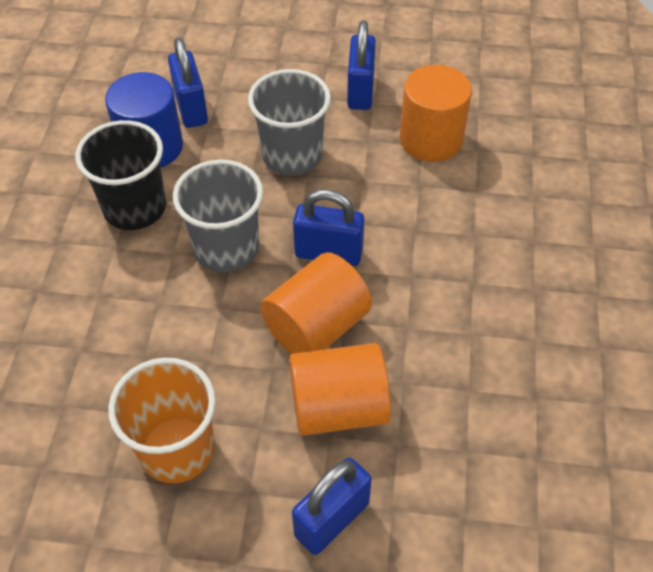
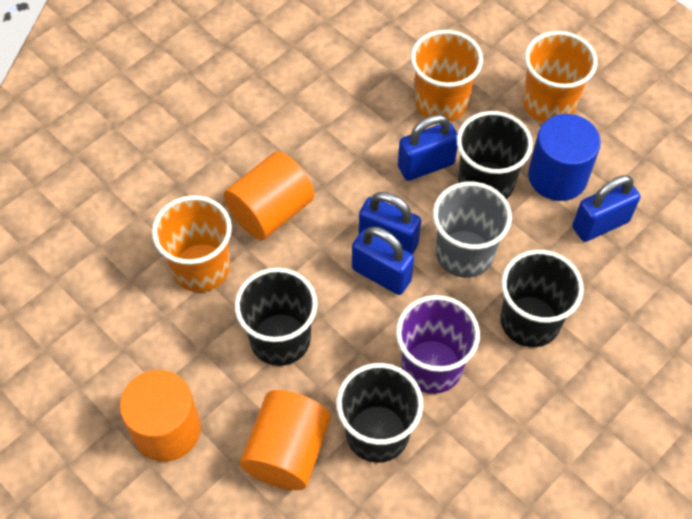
black cup: [75,120,166,230] = 1 -> [235,268,318,366] [336,363,423,463] [457,111,533,199] [500,250,584,347] = 4
grey cup: [173,160,263,272] [248,69,331,175] = 2 -> [433,182,512,278] = 1
orange cup: [108,358,216,483] = 1 -> [152,195,232,292] [411,30,483,121] [523,31,597,122] = 3
purple cup: none = 0 -> [396,295,480,394] = 1

